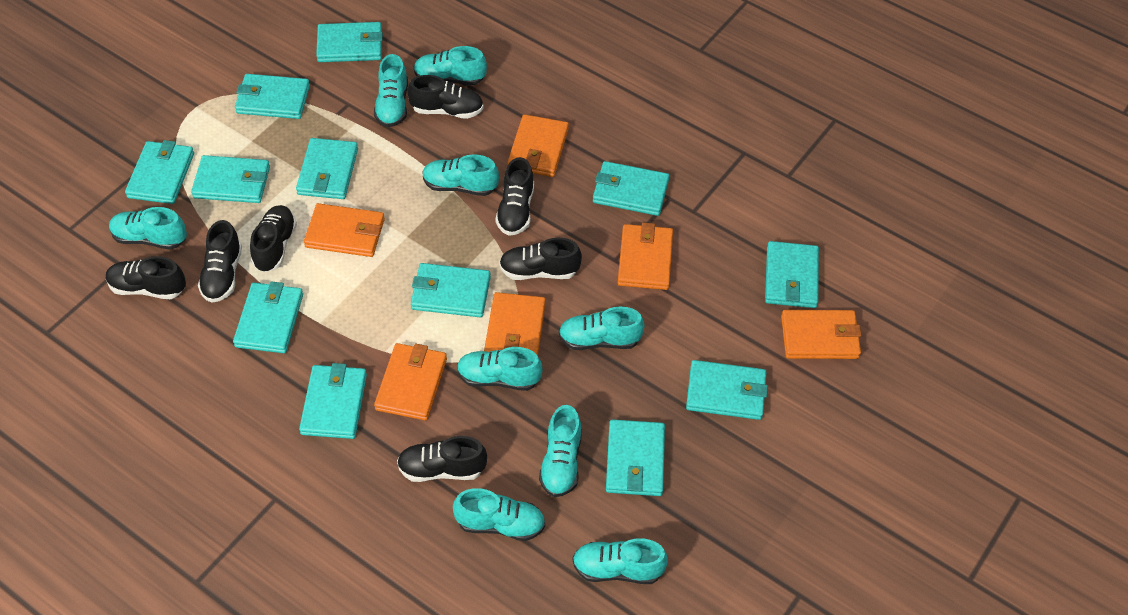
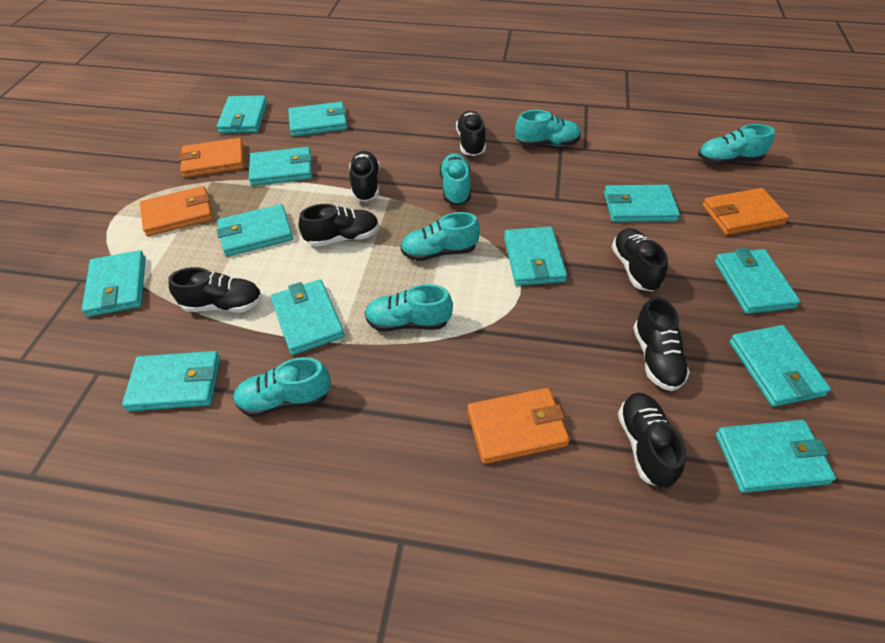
orange wallet: [304,203,385,257] [374,343,447,420] [484,292,546,356] [507,114,569,177] [618,223,673,290] [781,310,862,359] = 6 -> [140,186,213,236] [178,138,244,178] [467,388,570,464] [702,188,789,235] = 4
turquoise shoe: [109,207,187,250] [374,54,408,127] [414,46,487,85] [422,154,499,196] [453,488,545,541] [457,347,543,391] [539,405,582,497] [559,306,645,350] [572,538,668,584] = 9 -> [233,357,331,417] [365,284,453,332] [401,212,480,261] [440,153,471,205] [515,110,581,146] [698,124,775,164] = 6

